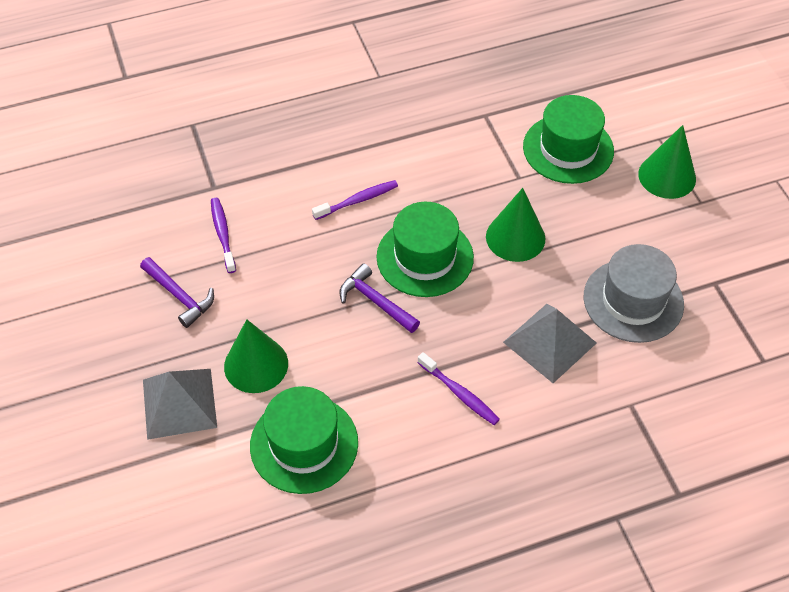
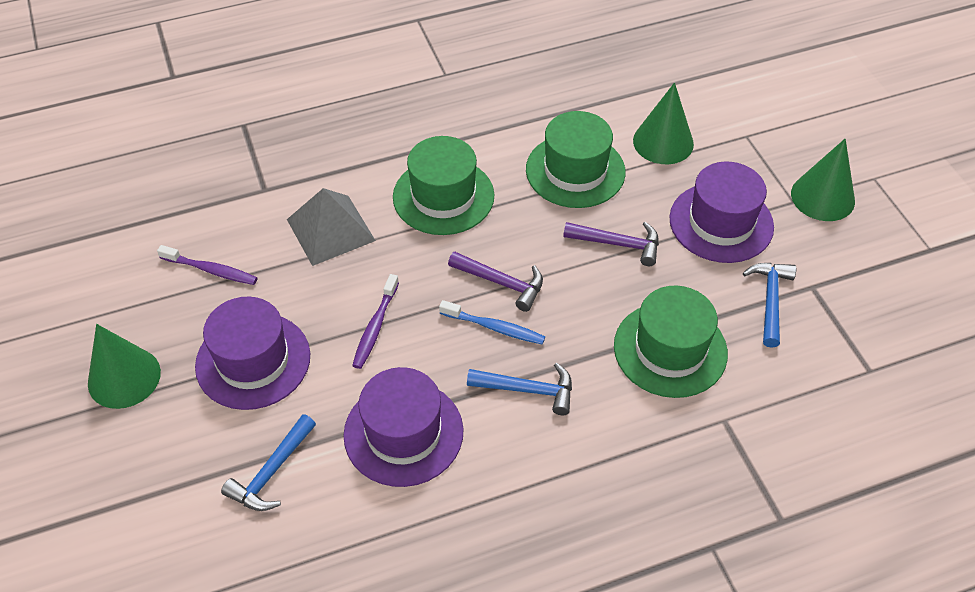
blue hammer: none = 0 -> [221,414,316,511] [467,363,572,415] [743,263,796,348] = 3
blue toothbrush: none = 0 -> [439,300,545,344] = 1
grey hat: [584,244,684,343] = 1 -> none = 0
grey pyramid: [143,369,217,440] [503,304,596,383] = 2 -> [287,188,376,266] = 1
purple hat: none = 0 -> [195,297,310,410] [343,367,463,487] [669,162,774,263] = 3
purple toothbrush: [211,198,236,273] [312,180,398,220] [417,352,500,425] = 3 -> [157,245,258,285] [352,274,399,369] = 2

